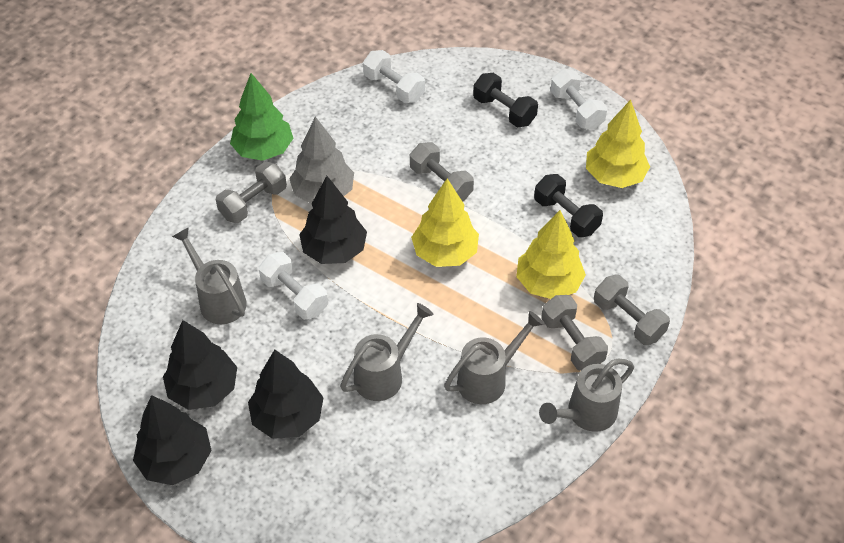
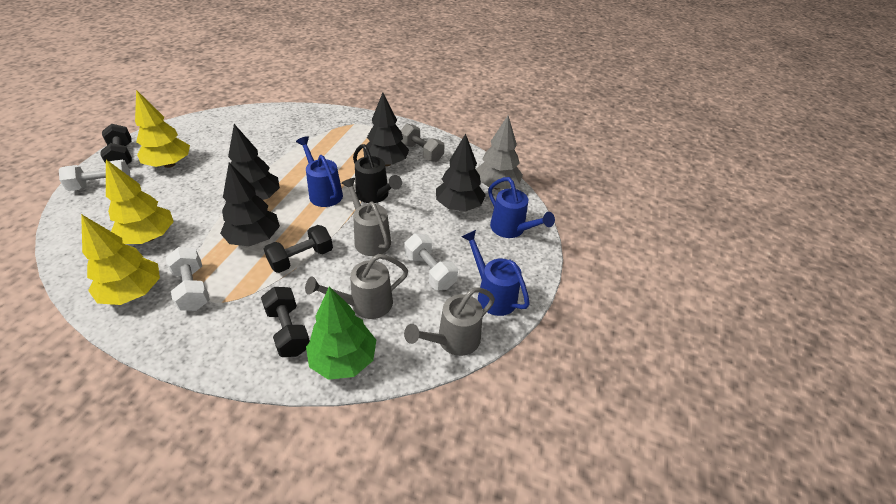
black dumbbell: [473,73,538,127] [534,174,603,237] = 2 -> [101,124,132,165] [261,287,310,357] [264,225,333,273] = 3
black watering can: none = 0 -> [353,144,402,203] = 1
blue watering can: none = 0 -> [296,136,343,207] [462,230,530,316] [488,177,555,238] = 3
grey dumbbell: [216,162,287,223] [410,142,474,202] [541,295,608,371] [594,275,670,345] = 4 -> [400,124,445,162] = 1
grey watering can: [172,227,247,324] [340,303,433,401] [444,311,544,404] [539,359,634,432] = 4 -> [305,254,408,319] [341,178,391,256] [404,287,495,356] = 3

